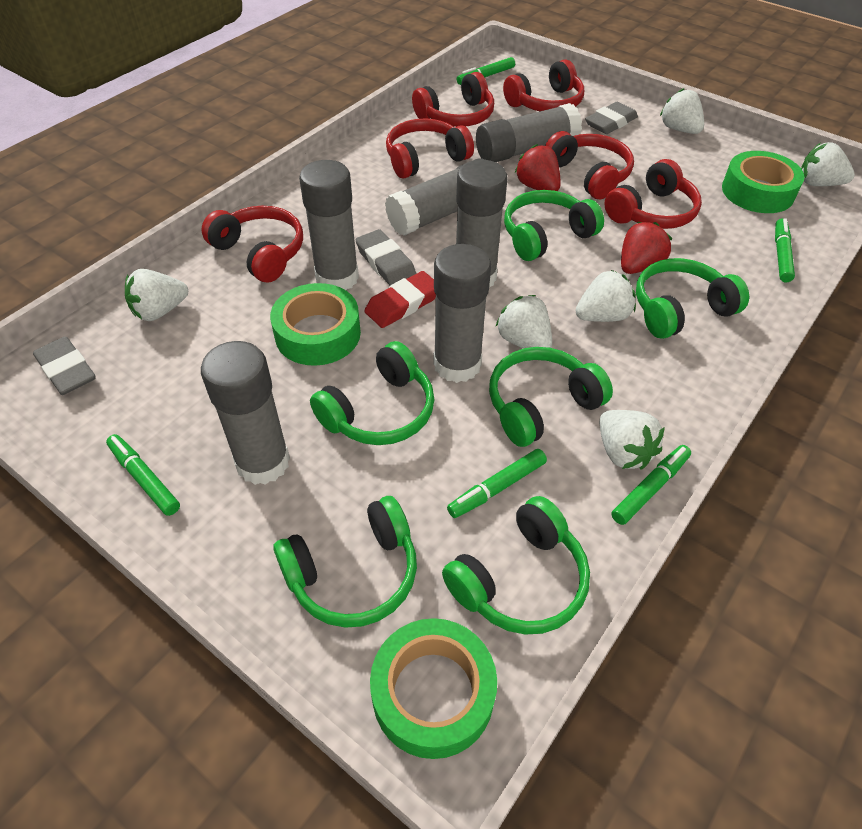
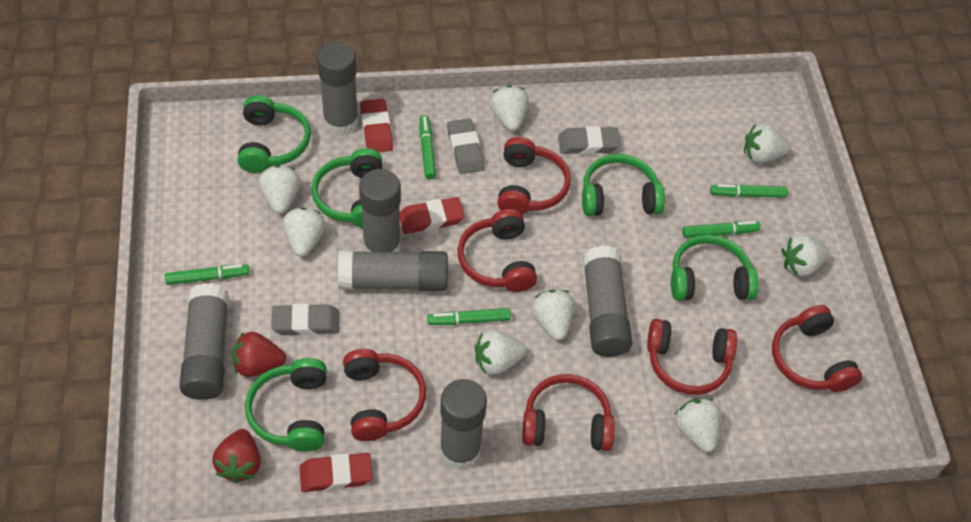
green headphones: [273,496,417,628] [310,341,435,445] [442,496,590,635] [489,347,613,447] [504,190,604,261] [636,258,749,339] = 6 -> [238,95,311,173] [245,358,327,452] [311,148,382,228] [582,154,665,216] [671,235,759,301] = 5
green tape: [270,283,361,366] [370,618,497,759] [722,151,804,213] = 3 -> none = 0
red eraser: [364,271,436,328] = 1 -> [300,453,373,492] [360,99,393,152] [400,197,465,234] = 3
white strawberry: [125,269,188,321] [495,295,552,349] [575,270,636,322] [599,410,665,470] [660,88,704,134] [801,142,855,186] = 6 -> [258,165,300,214] [283,207,325,257] [475,330,526,375] [490,85,529,131] [531,290,574,340] [674,398,721,452] [744,124,791,163] [781,235,829,277] = 8

